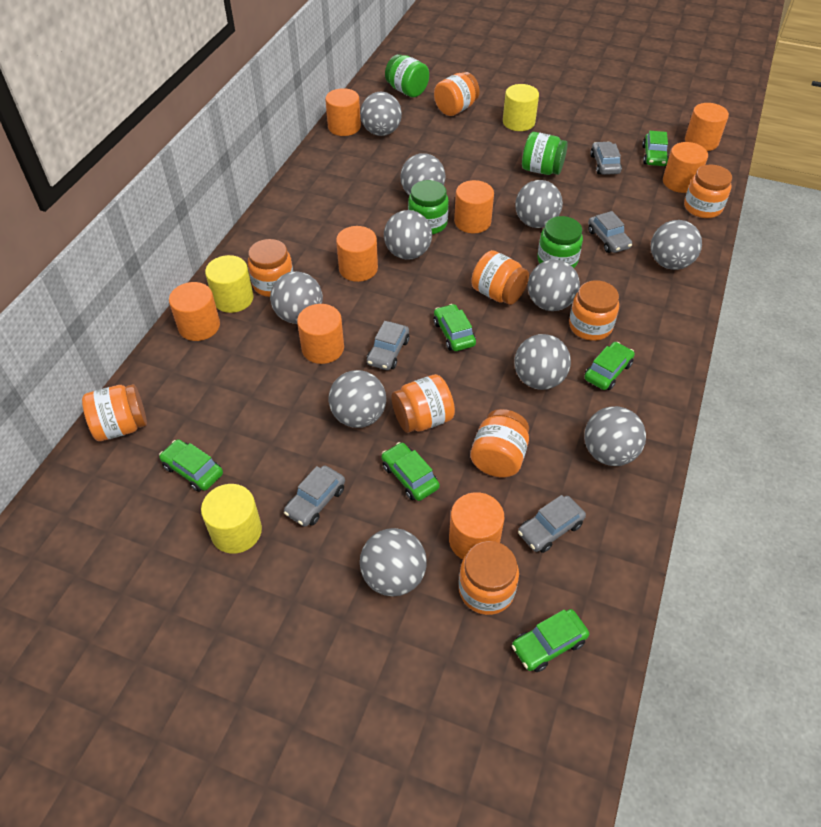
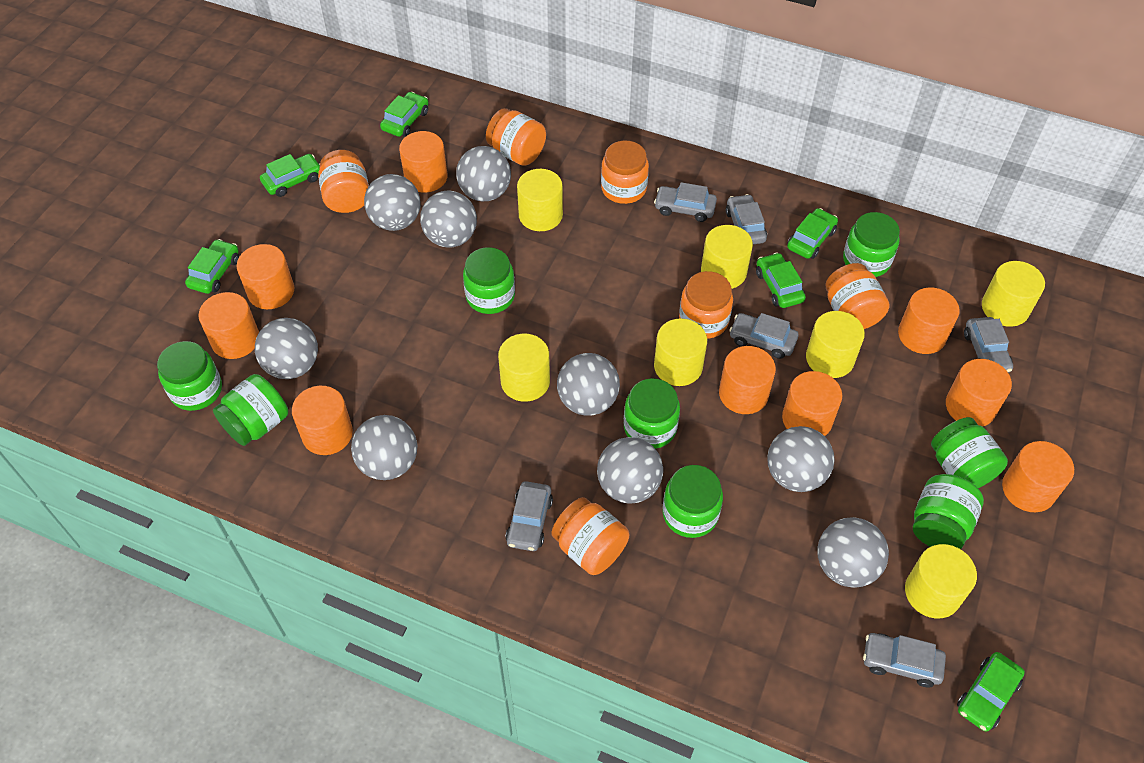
green jar: [385,54,429,97] [408,180,449,234] [522,132,568,175] [537,216,583,268] = 4 -> [157,341,222,411] [213,374,288,446] [463,247,515,314] [624,378,680,449] [663,465,723,538] [843,212,900,277] [913,474,984,549] [931,417,1008,488] = 8
grey ball: [270,271,323,324] [329,370,386,428] [360,92,402,136] [360,528,427,596] [384,210,432,260] [400,153,445,196] [514,334,571,390] [515,180,563,228] [528,259,580,311] [584,406,646,466] [651,220,702,270] = 11 -> [255,318,318,379] [351,415,417,480] [364,174,420,231] [420,190,477,248] [456,146,511,201] [557,353,620,416] [597,437,663,504] [767,426,835,492] [817,517,889,588] = 9
grey car: [284,465,345,527] [367,321,409,370] [518,495,586,553] [588,211,632,253] [590,142,622,175] = 5 -> [506,481,553,551] [654,182,717,222] [726,194,767,244] [729,313,799,359] [863,633,946,687] [964,317,1013,373] = 6
orange cylinder: [169,282,220,341] [297,304,344,364] [325,88,361,136] [336,226,378,282] [449,492,504,559] [454,180,494,233] [663,142,708,193] [685,103,729,151] = 8 -> [198,292,259,359] [237,244,294,309] [292,386,353,455] [399,131,448,193] [719,346,776,414] [782,371,842,436] [898,287,960,354] [946,359,1012,427] [1002,441,1074,512] = 9
orange jar: [82,384,147,441] [248,239,293,297] [392,374,455,433] [434,72,480,116] [459,541,519,615] [470,409,529,477] [471,250,529,305] [569,280,619,341] [684,164,732,218] = 9 -> [318,150,369,213] [486,108,546,166] [551,497,629,575] [601,141,649,204] [679,271,733,339] [825,263,890,329] = 6
yellow cylinder: [201,484,262,554] [205,255,253,313] [503,84,539,131] = 3 -> [498,334,550,402] [517,169,563,231] [654,318,707,386] [701,225,753,289] [806,311,865,378] [905,544,977,618] [982,261,1045,327] = 7

